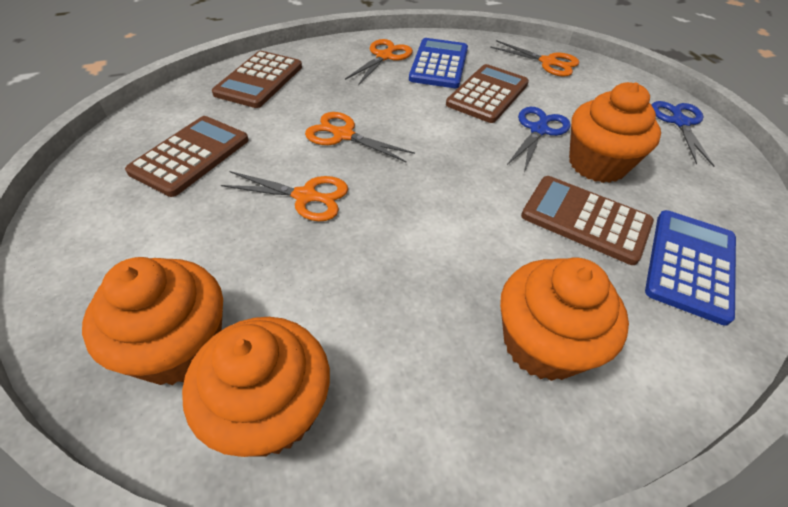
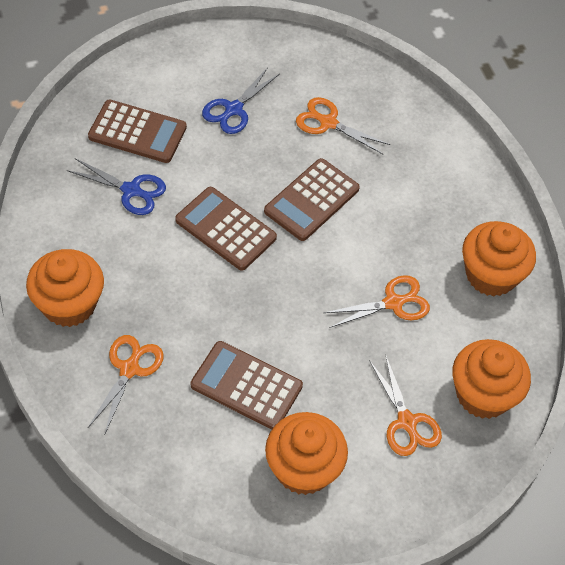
blue calculator: [409,38,468,88] [645,210,736,326] = 2 -> none = 0

